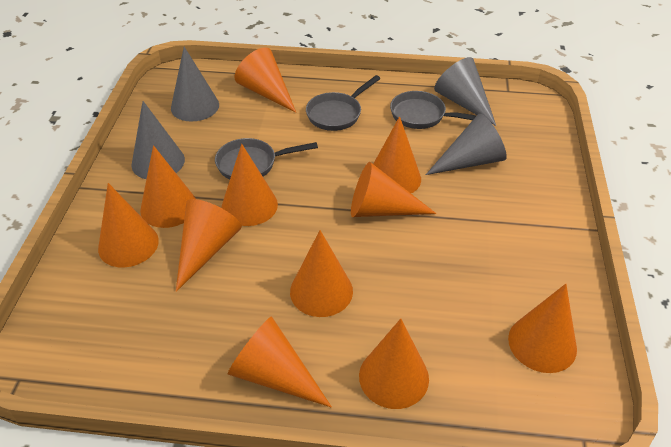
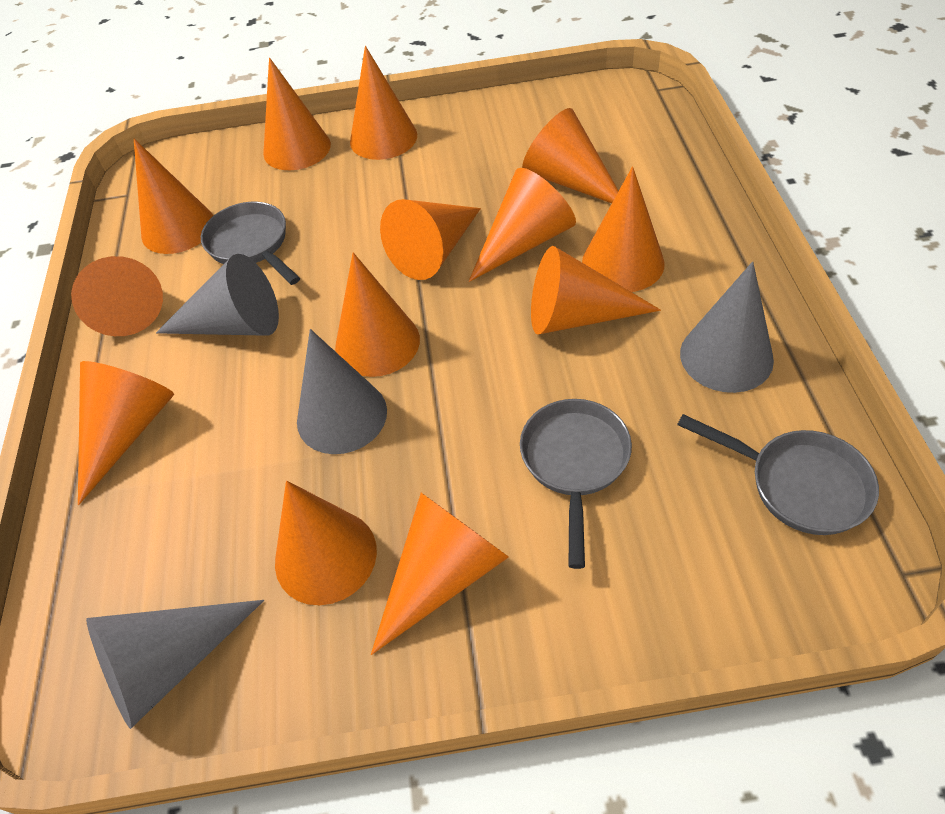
orange cone: [98,183,159,267] [140,145,196,228] [176,199,242,292] [222,144,278,226] [228,316,332,408] [234,47,296,112] [290,230,353,317] [351,162,436,217] [359,319,429,409] [373,116,421,193] [508,284,577,373] = 11 -> [71,256,163,336] [78,361,174,505] [134,139,213,254] [263,57,331,170] [275,481,377,605] [335,252,420,377] [350,46,417,160] [371,493,509,655] [380,199,481,280] [468,168,576,282] [522,108,618,203] [531,246,661,335] [582,166,665,292] = 13

